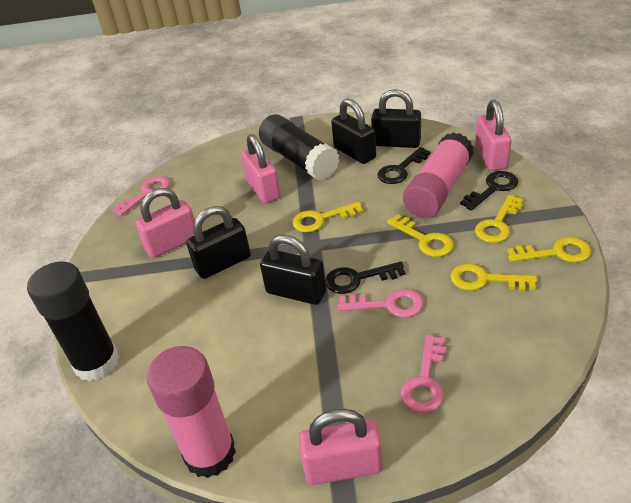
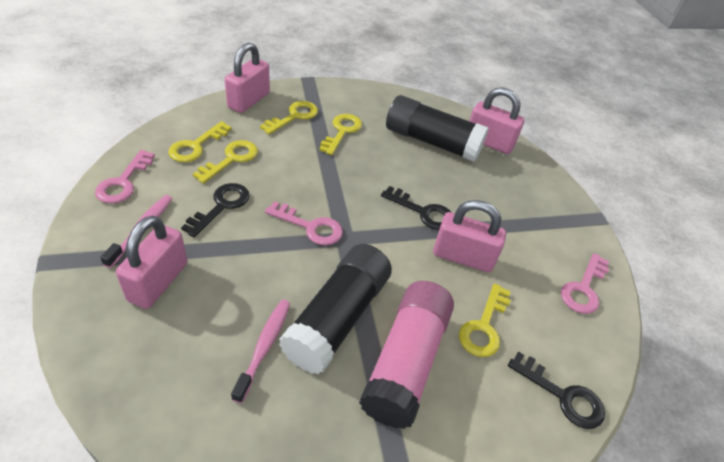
black padlock: [186,206,251,279] [260,235,326,305] [331,98,376,164] [371,89,421,148] = 4 -> none = 0
pink glue stick: [146,346,236,478] [403,132,474,218] = 2 -> [359,281,454,429] = 1
pink toothbrush: none = 0 -> [100,195,173,268] [231,300,290,403] = 2

